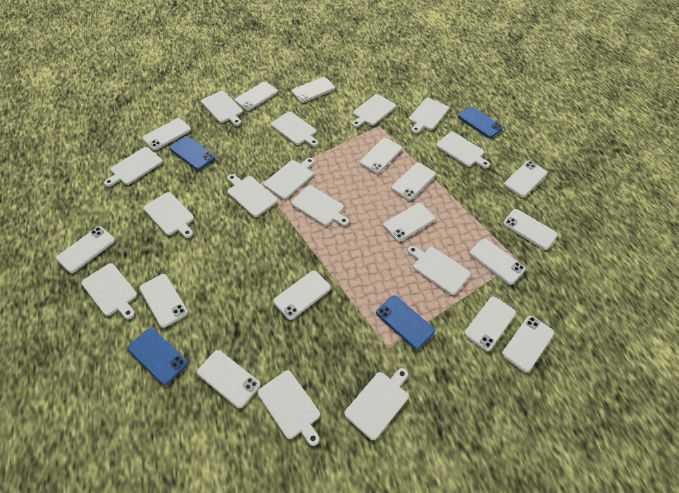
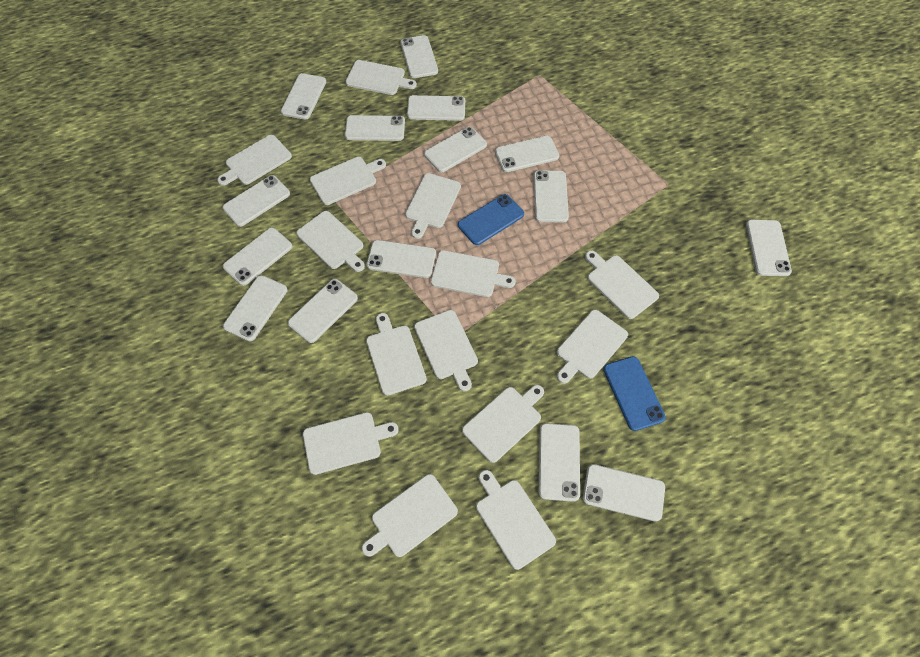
blue phone: [128,328,188,385] [169,136,215,170] [376,295,435,349] [458,106,503,138] = 4 -> [458,194,524,245] [603,356,666,431] = 2

